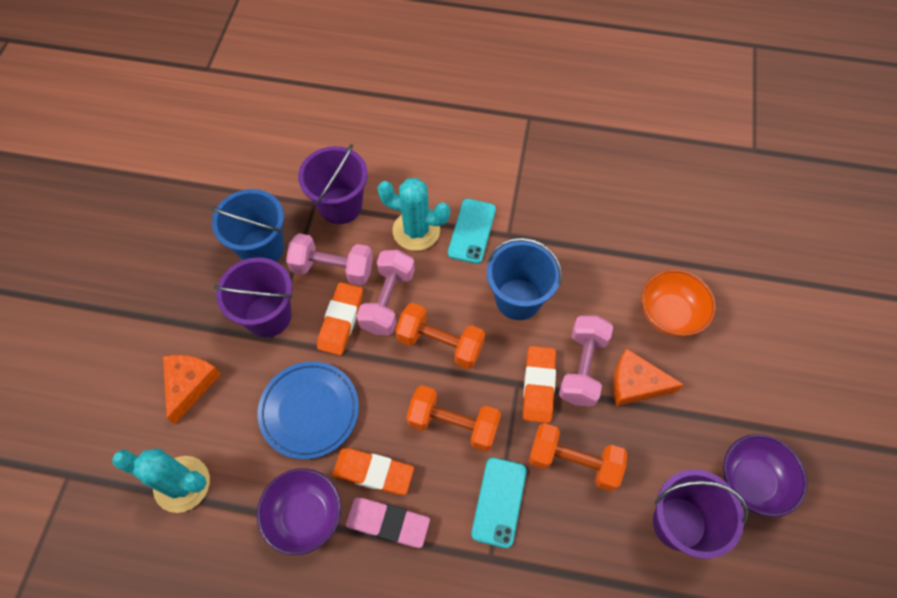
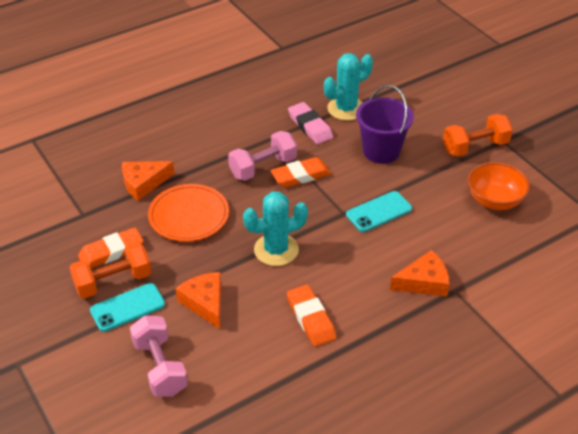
blue bucket: [210,189,284,262] [487,238,562,320] = 2 -> none = 0
blue plate: [258,361,359,459] = 1 -> none = 0
orange cheese: [163,355,221,424] [613,348,684,406] = 2 -> [122,161,175,201] [175,272,221,329] [390,250,449,297] = 3
orange dumbbell: [395,303,485,369] [406,385,501,452] [529,423,628,492] = 3 -> [69,242,151,299] [443,114,513,157] = 2
orange plate: none = 0 -> [148,184,229,242] = 1
pink dumbbell: [286,233,373,286] [357,250,415,335] [559,316,613,407] = 3 -> [130,315,188,397] [228,131,297,181] = 2
purple bowl: [257,468,341,555] [723,434,807,517] = 2 -> none = 0
purple bucket: [214,257,293,337] [298,144,368,224] [653,469,748,559] = 3 -> [356,85,414,164] = 1

